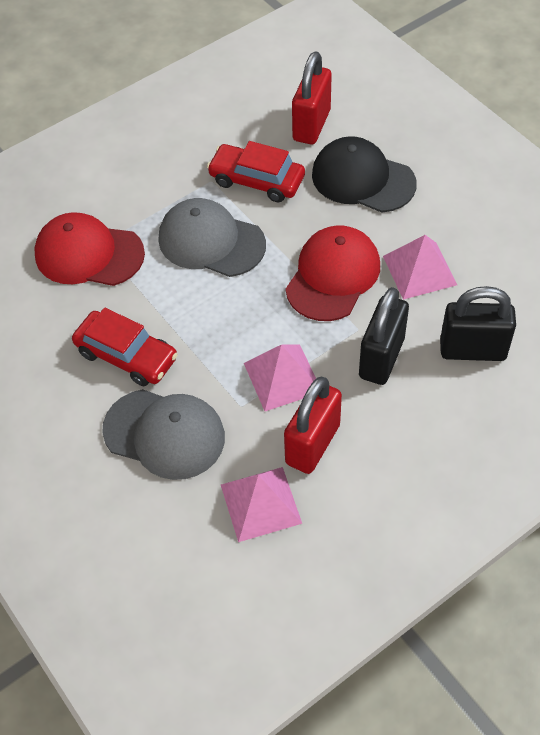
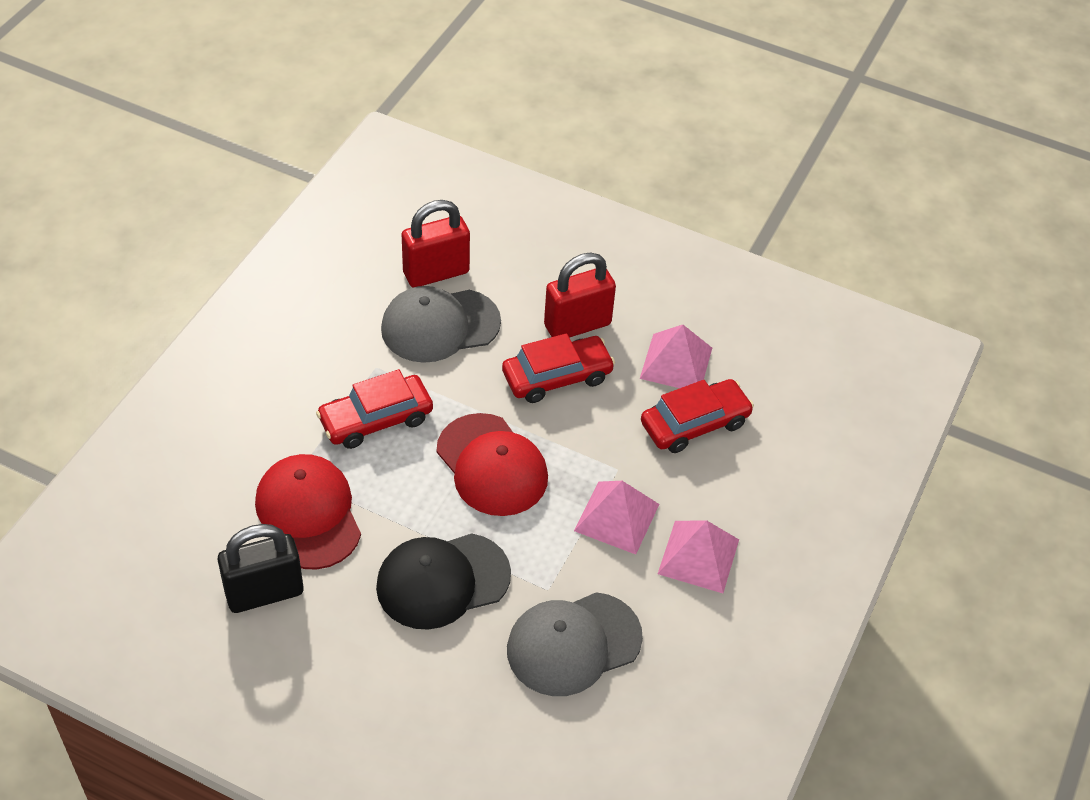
black padlock: [359,287,409,385] [440,286,516,361] = 2 -> [218,524,303,613] = 1
red car: [72,308,178,386] [207,141,305,203] = 2 -> [316,369,433,449] [502,333,615,403] [641,379,754,453] = 3

